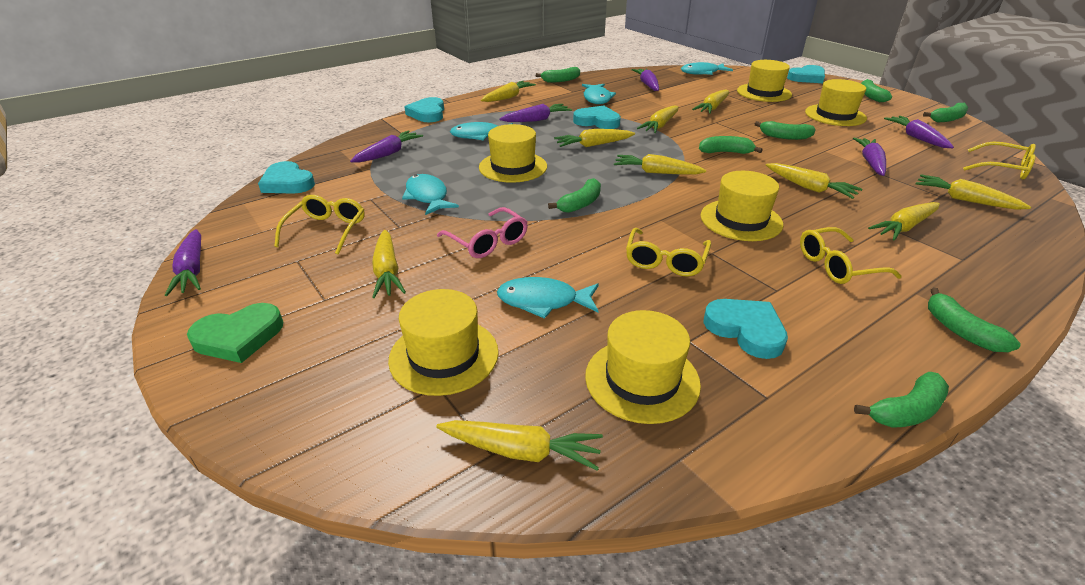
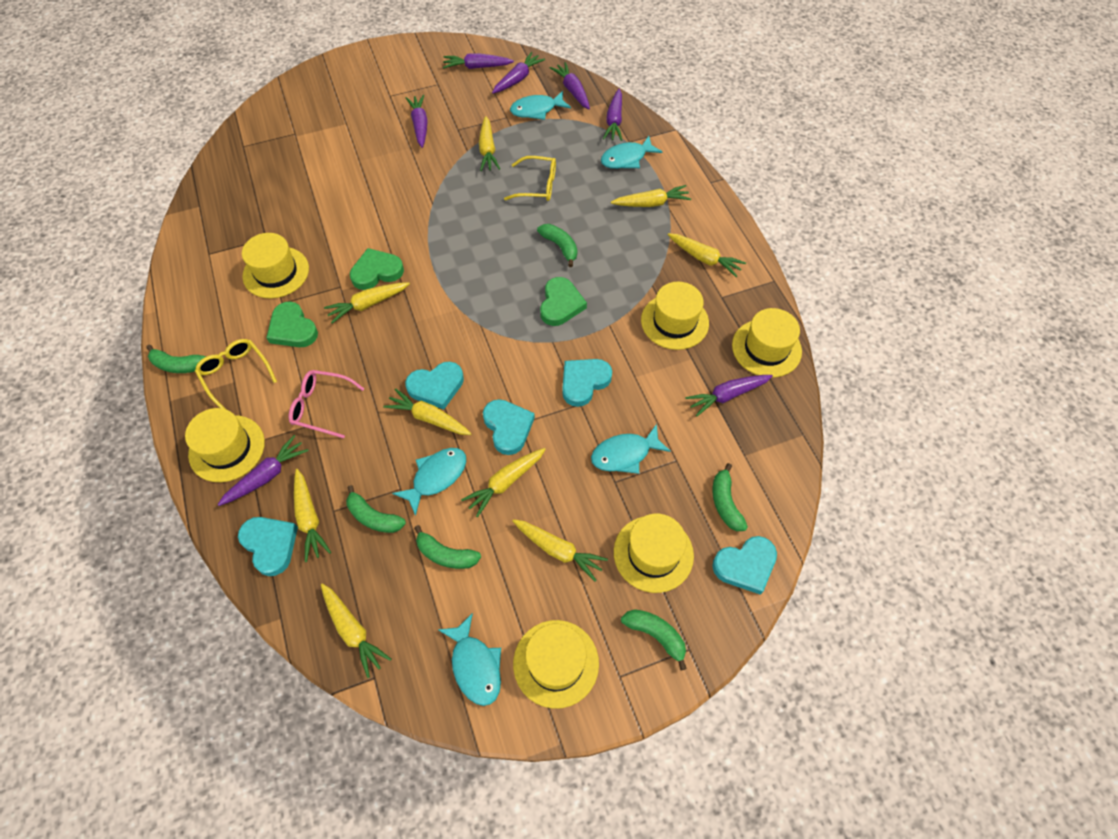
green banana: [536,67,580,83] [548,178,601,213] [699,136,763,154] [755,121,816,140] [854,372,949,428] [861,79,892,102] [923,103,968,122] [928,288,1021,352] = 8 -> [146,345,206,373] [346,485,406,533] [414,525,481,569] [537,224,577,267] [621,609,687,671] [712,463,748,531] = 6
green heart: [187,303,283,363] = 1 -> [266,302,318,347] [350,248,404,290] [540,277,587,326] = 3
purple carrot: [165,229,201,296] [350,130,423,162] [499,104,572,122] [632,68,659,91] [853,137,886,176] [884,116,954,148] = 6 -> [217,435,309,506] [406,95,428,148] [443,53,514,69] [492,52,545,94] [550,62,590,109] [603,89,622,141] [685,375,773,417] = 7
yellow carrot: [372,230,406,298] [436,420,603,471] [481,81,536,102] [554,129,635,147] [614,154,706,175] [637,105,679,133] [692,89,729,114] [766,163,862,199] [868,202,940,241] [916,175,1031,210] = 10 -> [294,469,331,562] [321,584,391,678] [324,282,410,324] [383,388,472,435] [461,448,546,517] [479,116,500,171] [512,519,608,582] [611,185,691,207] [668,233,746,277] = 9
yellow glasses: [274,195,365,255] [626,228,711,277] [800,227,902,284] [963,142,1036,179] = 4 -> [195,339,277,410] [504,156,556,201] = 2

